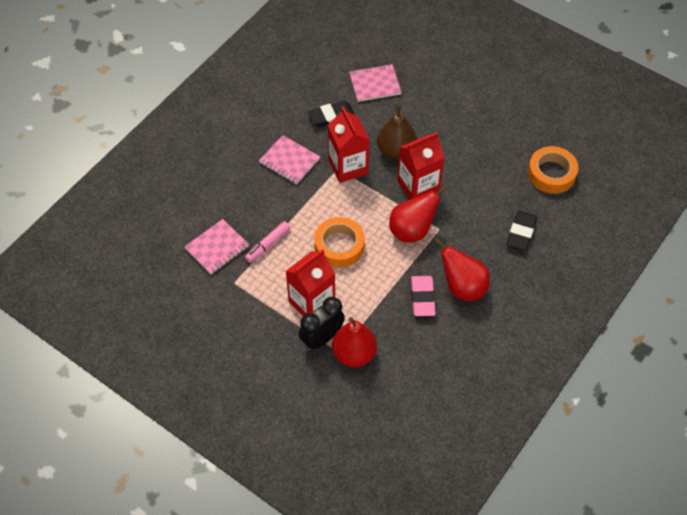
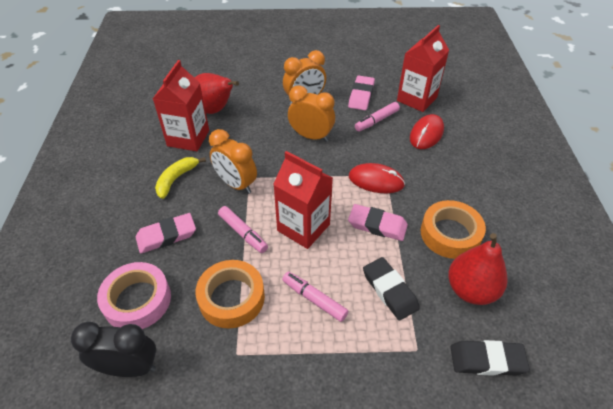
brown pear: [377,104,417,160] = 1 -> none = 0
orange clock: none = 0 -> [209,129,257,194] [283,50,326,105] [288,85,335,142] = 3
pink eraser: [411,276,436,316] = 1 -> [136,213,196,254] [348,76,375,110] [348,204,408,241] = 3
pink marker: [245,221,290,263] = 1 -> [218,206,268,253] [282,272,348,322] [355,102,400,131] = 3
pink notebook: [184,219,249,274] [259,135,320,184] [349,64,402,102] = 3 -> none = 0
pink tape: none = 0 -> [97,262,171,329] = 1
red mouse: none = 0 -> [349,163,405,193] [410,114,444,149] = 2
red pear: [332,317,377,367] [389,184,449,243] [434,238,490,301] = 3 -> [194,73,239,114] [448,233,507,305] = 2
yellow banana: none = 0 -> [155,157,206,199] = 1

